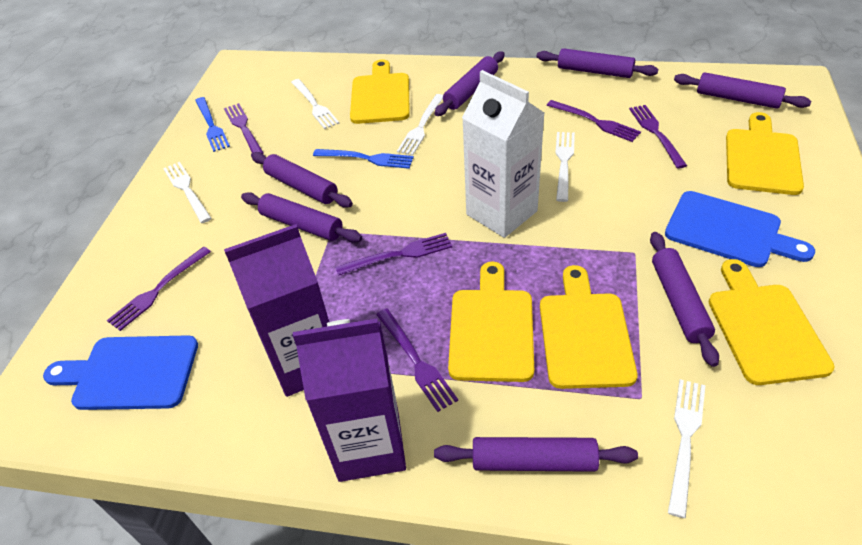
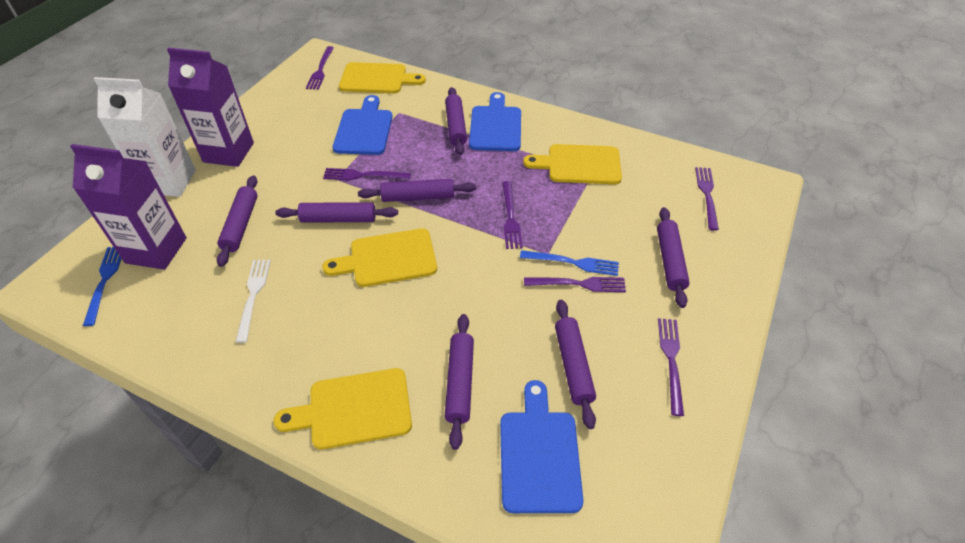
blue cutting board: [43,335,198,410] [665,191,815,267] = 2 -> [333,95,393,155] [469,92,521,151] [500,380,584,513] = 3
white fork: [163,162,211,223] [291,79,339,129] [397,94,443,155] [555,132,575,202] [668,379,706,518] = 5 -> [235,260,271,343] = 1
yellow cutting board: [350,59,410,124] [448,262,534,382] [540,265,637,389] [708,259,835,385] [726,112,804,195] = 5 -> [274,368,412,449] [322,228,437,287] [339,62,426,94] [523,144,622,184] = 4

